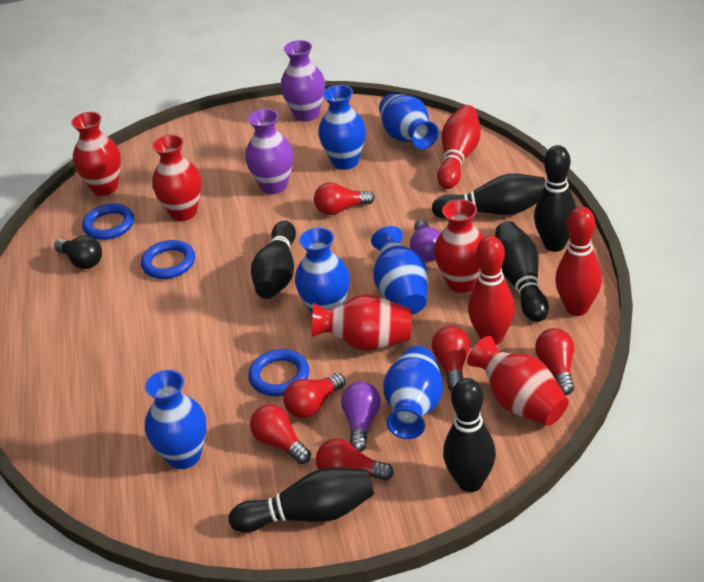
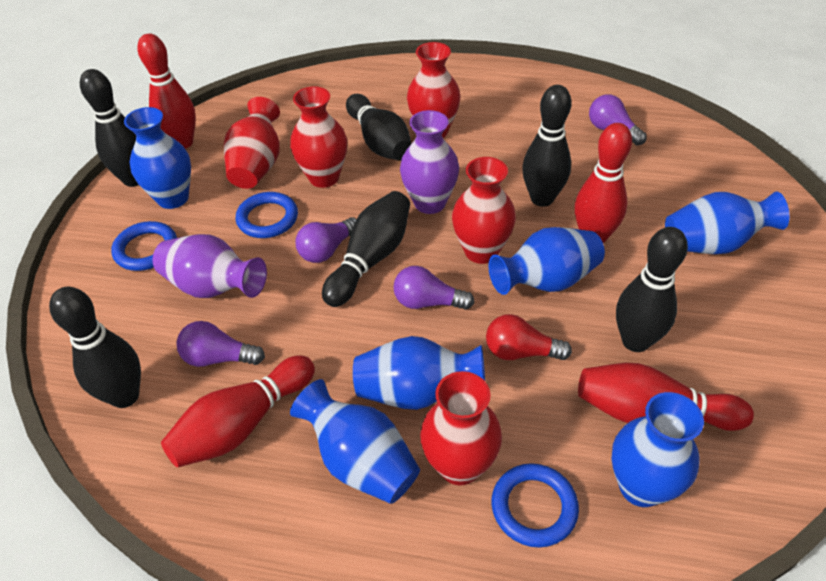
black light bulb: [54,235,102,269] = 1 -> none = 0
purple light bulb: [341,382,381,452] [410,220,440,262] = 2 -> [176,321,265,367] [296,217,356,263] [393,266,474,310] [589,94,647,146] = 4
red bowling pin: [437,105,481,189] [468,236,515,345] [555,206,602,316] = 3 -> [138,34,196,149] [161,355,315,468] [575,123,632,244] [578,363,754,431] = 4
red light bulb: [250,404,311,464] [283,373,345,418] [314,182,375,215] [316,439,394,481] [432,326,470,391] [535,328,574,395] = 6 -> [486,314,572,360] = 1

